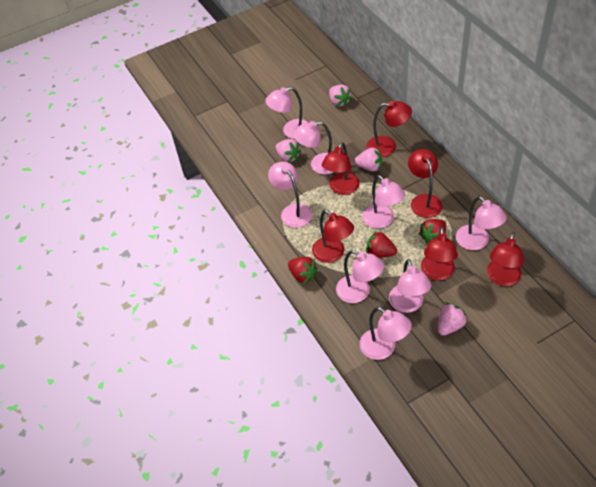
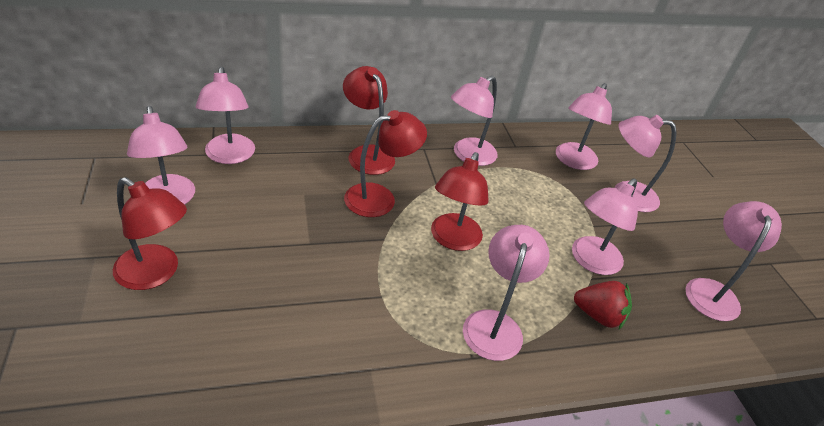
pink strawberry: [276,139,302,162] [329,85,352,107] [354,147,382,172] [438,303,468,336] = 4 -> none = 0
red lamp: [312,210,354,263] [322,142,360,195] [367,101,412,157] [408,149,442,218] [421,227,458,281] [487,232,524,286] = 6 -> [113,177,187,290] [343,66,395,175] [344,110,427,217] [431,152,489,251] = 4
red strawberry: [288,257,318,284] [367,230,397,258] [418,219,446,244] = 3 -> [574,281,632,329] = 1

